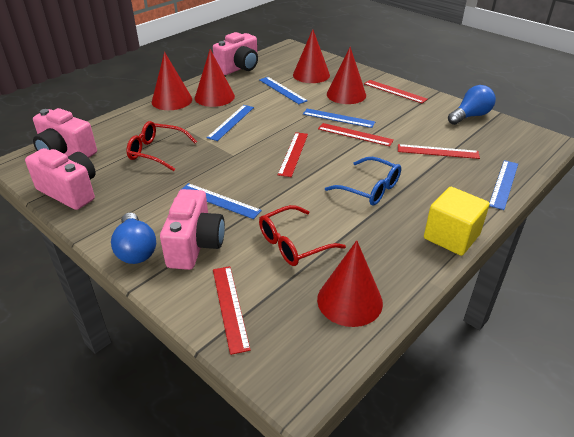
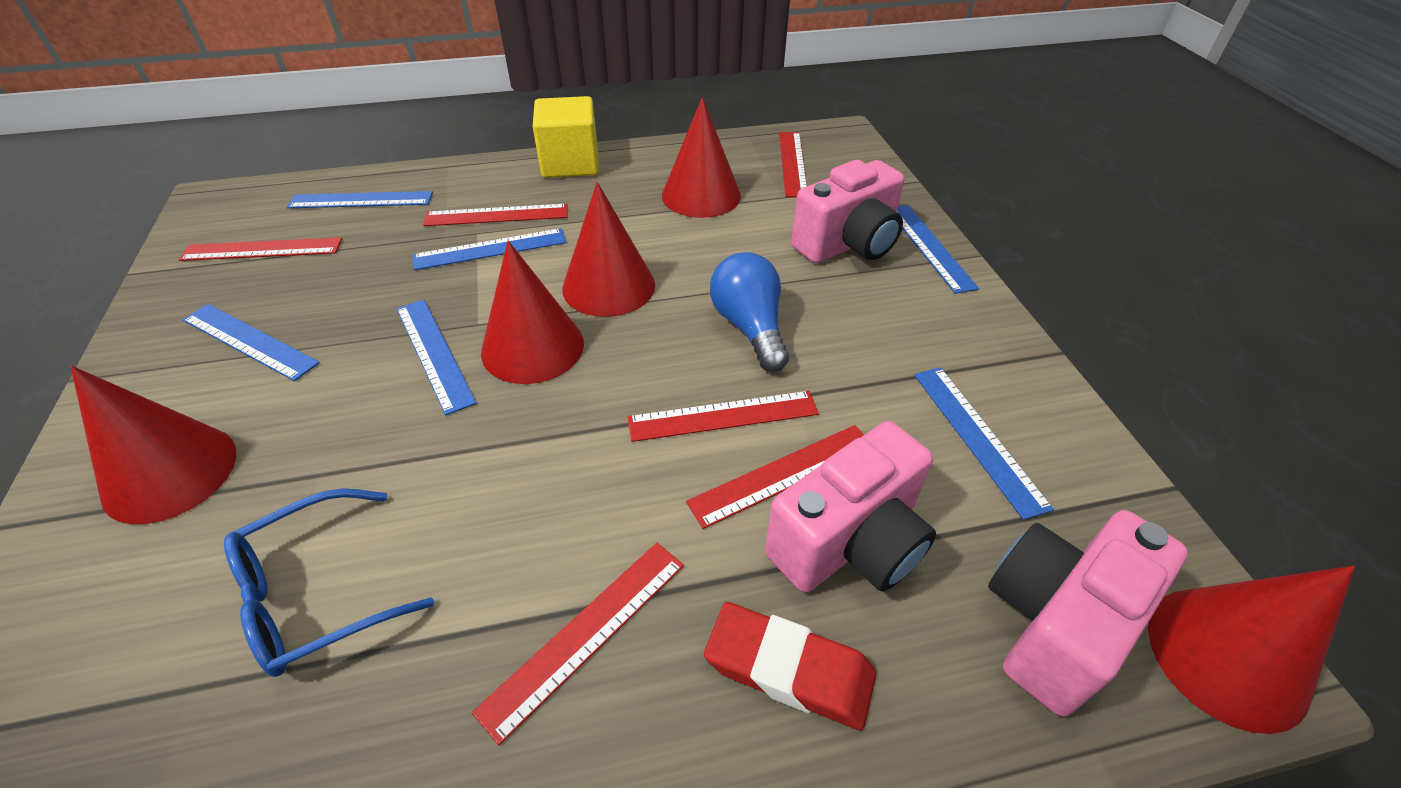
blue light bulb: [111,213,156,264] [448,85,496,125] = 2 -> [710,252,789,372] = 1
blue ruler: [182,183,262,219] [207,105,254,141] [259,77,308,104] [303,109,375,128] [489,160,518,210] = 5 -> [182,304,320,381] [287,191,433,208] [396,300,476,415] [413,228,566,270] [897,205,979,294] [914,367,1054,520] = 6
pink camera: [25,148,96,210] [33,108,97,158] [160,189,225,270] [213,32,258,75] = 4 -> [765,421,936,593] [791,160,904,263] [988,510,1188,717] = 3
red eraser: none = 0 -> [704,602,876,730] = 1
red glasses: [126,121,197,171] [259,205,346,266] = 2 -> none = 0
red ruler: [213,266,251,355] [278,132,308,177] [318,123,394,146] [364,80,428,103] [398,144,480,159] = 5 -> [179,237,342,261] [423,204,568,226] [472,543,684,745] [627,391,819,442] [686,425,864,529] [779,132,807,197] = 6

